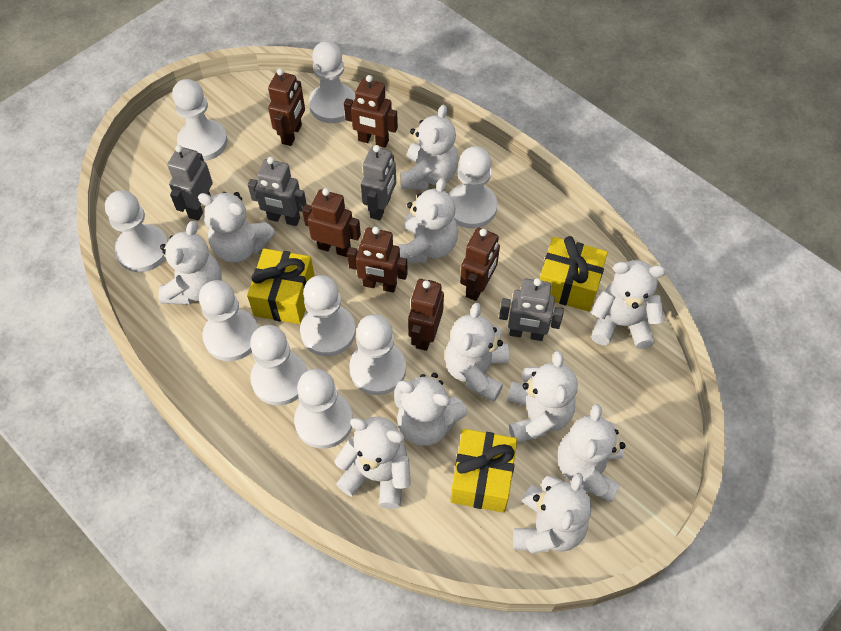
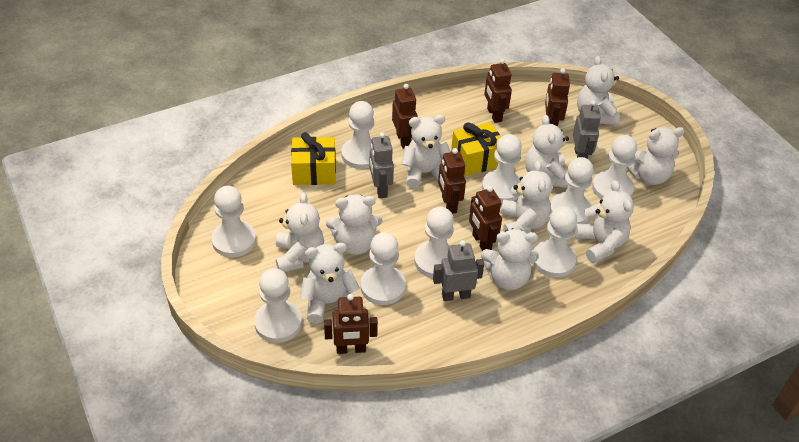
grey robot: [167,145,213,221] [248,157,307,226] [361,145,396,220] [499,278,564,341] = 4 -> [370,132,394,198] [433,240,484,301] [573,100,601,159] = 3
white teddy bear: [158,221,222,305] [198,192,276,263] [335,416,411,509] [395,373,467,446] [398,178,458,263] [401,105,459,189] [445,302,509,401] [507,351,578,443] [513,473,592,554] [558,404,625,503] [591,260,666,349] = 11 -> [276,192,324,272] [300,243,360,324] [326,194,382,255] [401,115,451,188] [481,228,539,290] [501,161,552,234] [525,115,569,188] [575,180,634,263] [577,56,620,125] [627,127,685,185] = 10
yellow gift: [247,248,315,324] [451,429,518,513] [540,236,608,312] = 3 -> [291,132,336,185] [451,122,500,176] = 2

